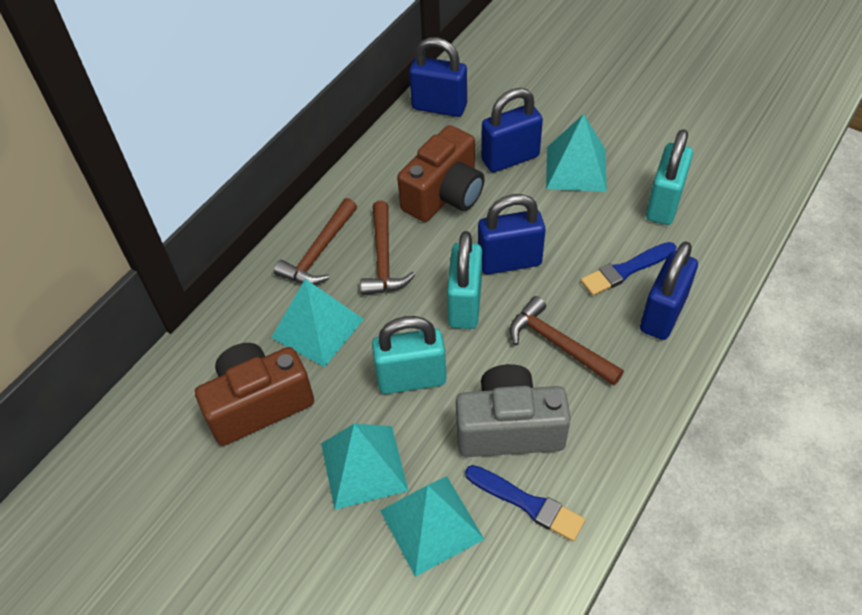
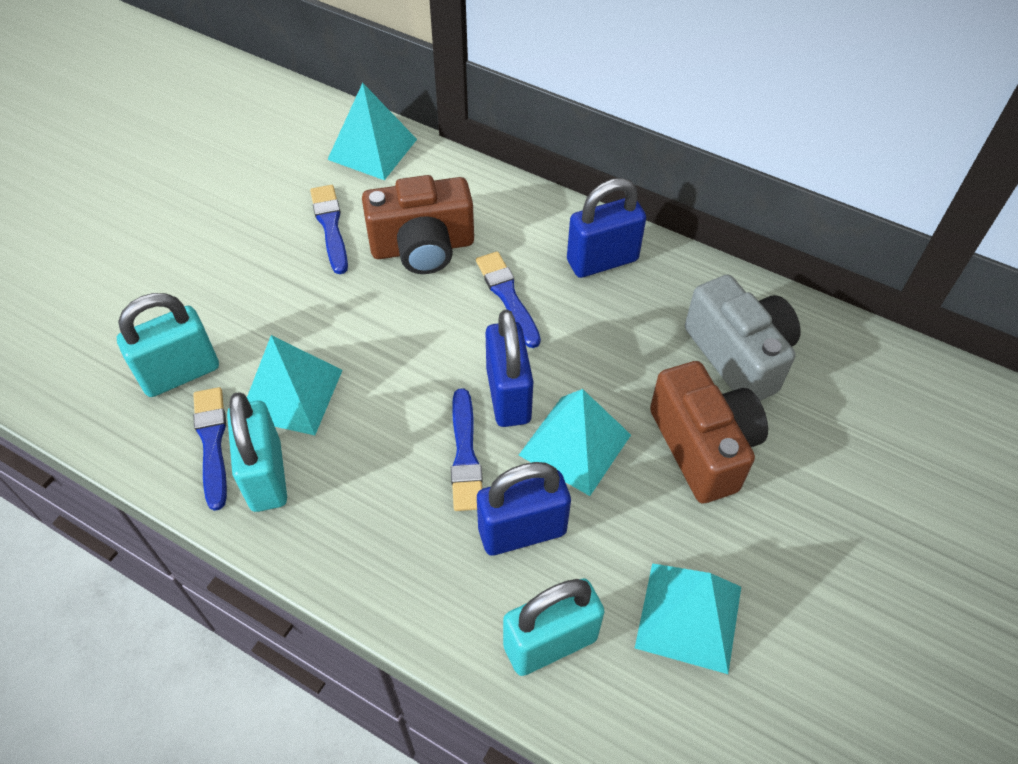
blue brush: [465,465,585,541] [581,242,676,296] = 2 -> [193,387,227,511] [310,185,348,274] [451,388,483,511] [476,251,541,348] = 4
blue padlock: [409,37,467,117] [478,194,546,274] [481,88,543,172] [640,242,698,340] = 4 -> [477,462,571,556] [486,309,533,427] [567,178,646,278] = 3
brown hammer: [274,198,357,285] [360,201,416,295] [510,296,624,386] = 3 -> none = 0

